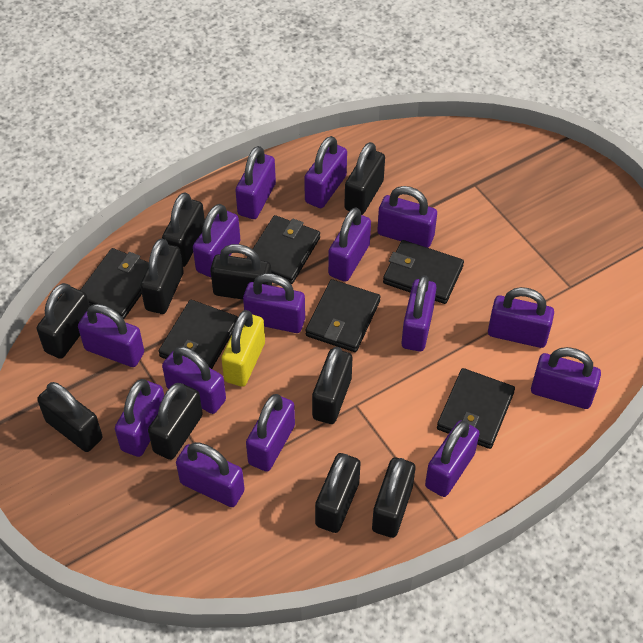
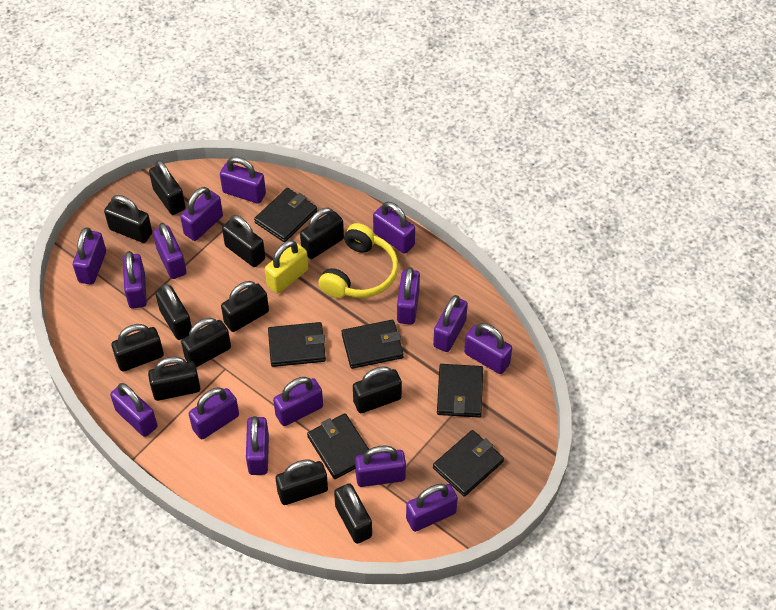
black padlock: [37,283,90,359] [37,382,102,452] [140,238,184,314] [148,383,203,460] [162,192,205,267] [210,244,272,300] [312,347,352,424] [315,453,361,533] [344,142,385,215] [372,457,415,538] = 10 -> [104,195,152,243] [111,324,164,372] [148,357,200,401] [149,160,186,215] [155,284,192,340] [181,318,231,367] [221,281,269,332] [222,215,265,267] [276,460,328,505] [300,208,344,259] [334,483,372,544] [353,366,402,413] = 12
yellow headphones: none = 0 -> [319,223,398,298] = 1

